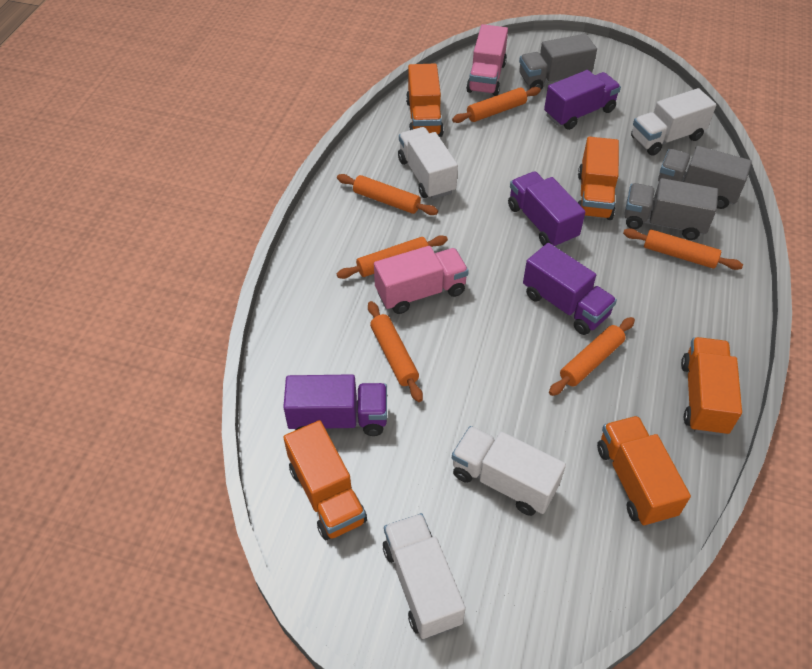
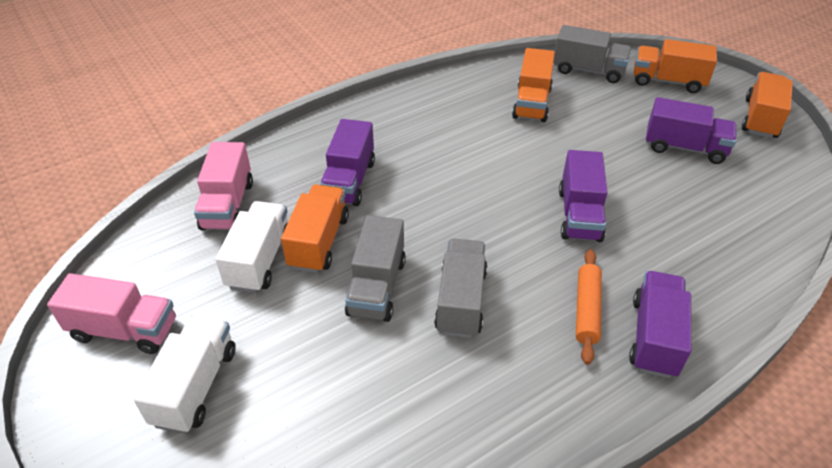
orange rolling pin: [337,174,438,215] [337,235,448,279] [368,301,423,402] [452,87,541,123] [549,317,635,396] [623,228,743,270] = 6 -> [576,249,602,365] = 1
orange truck: [283,420,367,540] [406,63,444,137] [578,137,619,220] [597,416,691,526] [681,337,742,436] = 5 -> [281,185,349,273] [512,48,555,122] [634,39,717,93] [742,72,793,138] = 4
white truck: [383,513,466,639] [398,127,458,199] [452,426,566,516] [631,88,716,156] = 4 -> [133,316,236,434] [216,201,288,293] = 2

